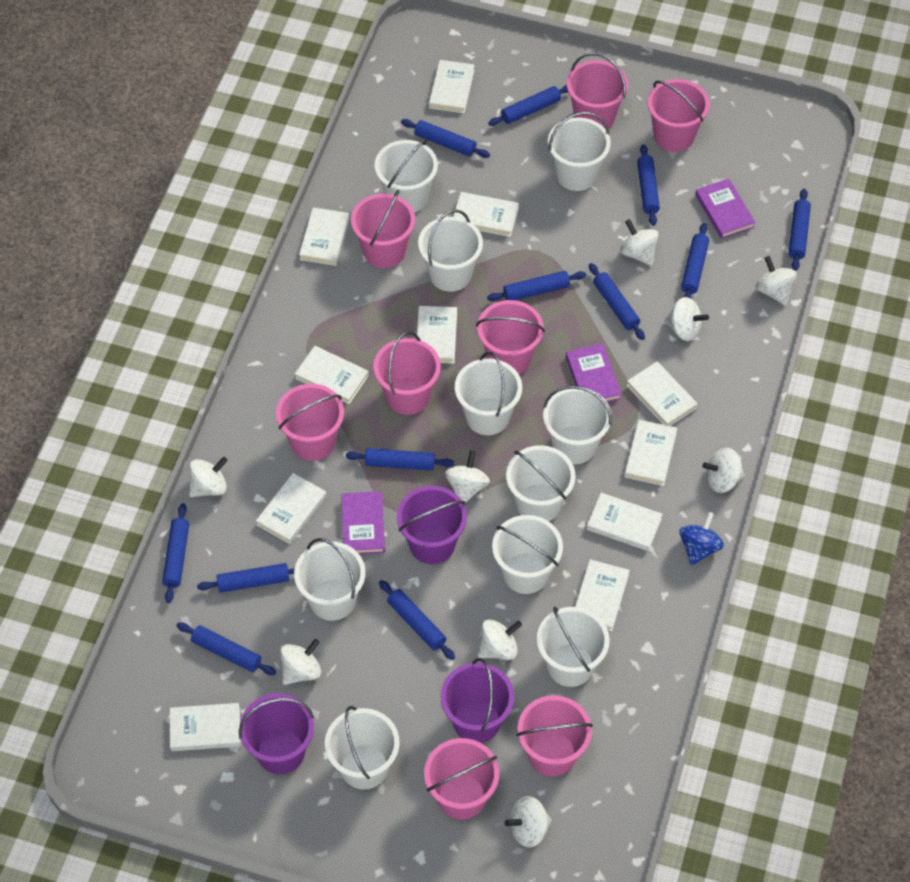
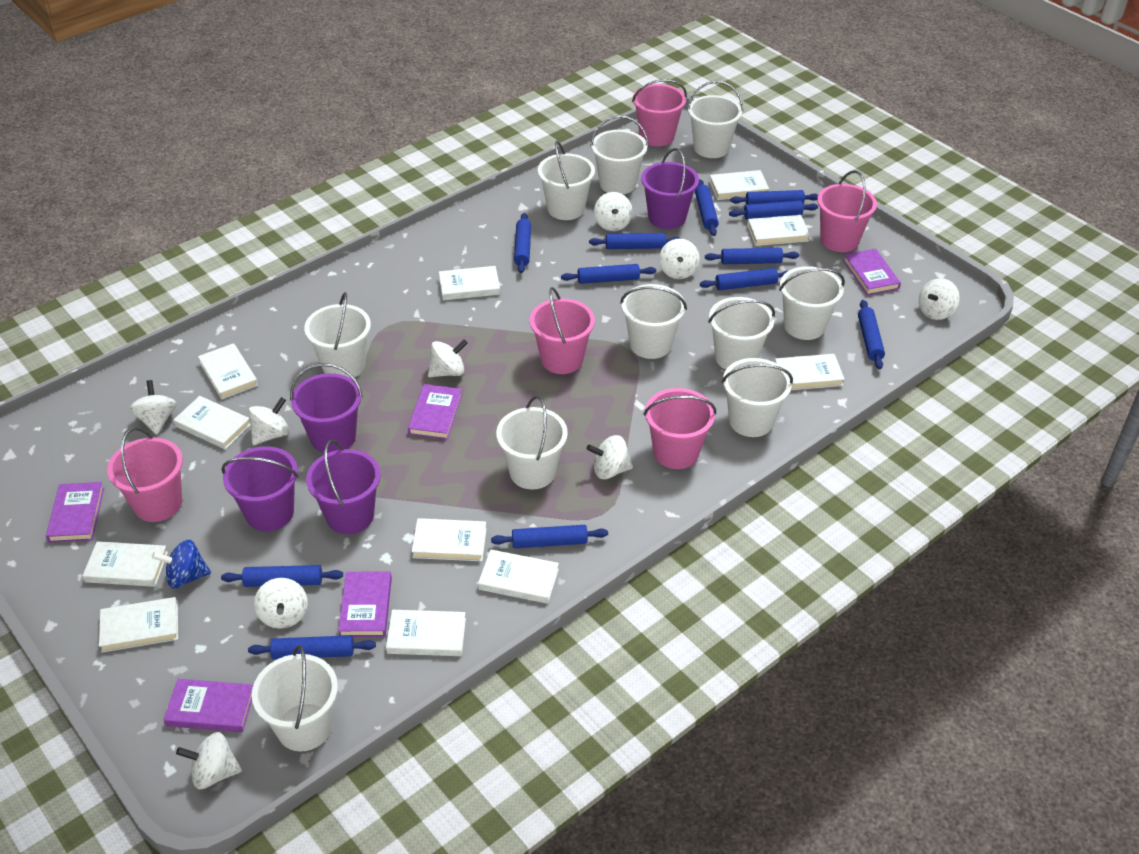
pink bucket: [276,384,344,461] [351,190,415,268] [373,331,441,415] [424,738,499,820] [476,300,545,374] [516,695,593,777] [567,53,628,129] [647,79,710,152] = 8 -> [107,427,183,522] [530,287,595,374] [632,79,687,146] [644,388,716,469] [817,170,877,252] = 5
purple book: [341,491,385,555] [566,344,622,402] [695,179,756,239] = 3 -> [46,482,104,543] [163,679,253,732] [338,571,392,637] [408,384,462,440] [843,248,901,295] = 5
purple bucket: [239,693,314,774] [397,486,467,564] [441,658,514,743] = 3 -> [221,446,299,531] [290,363,363,453] [306,440,381,534] [641,148,699,229] = 4

